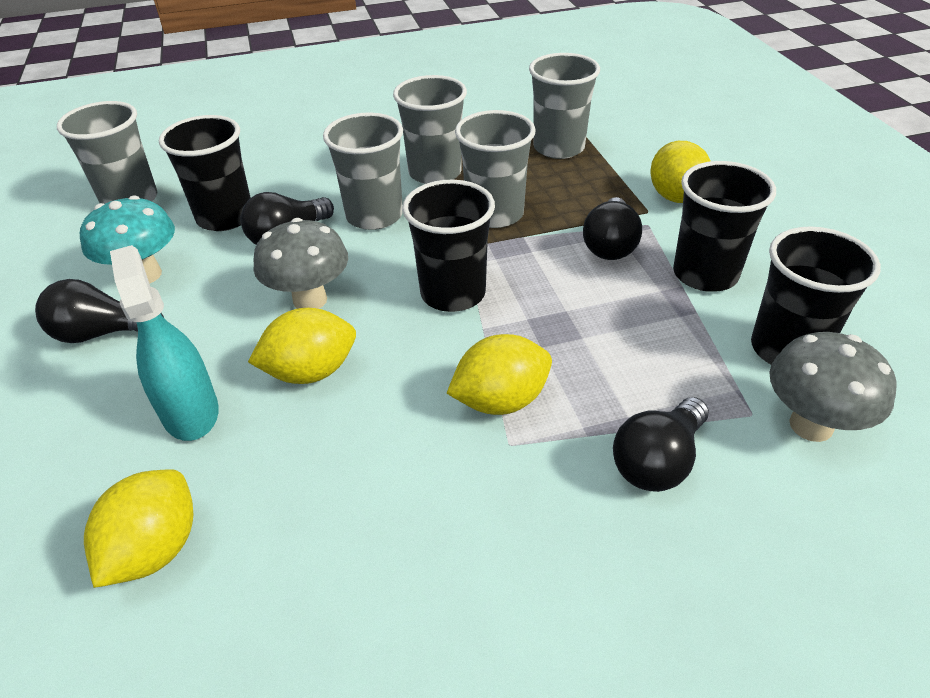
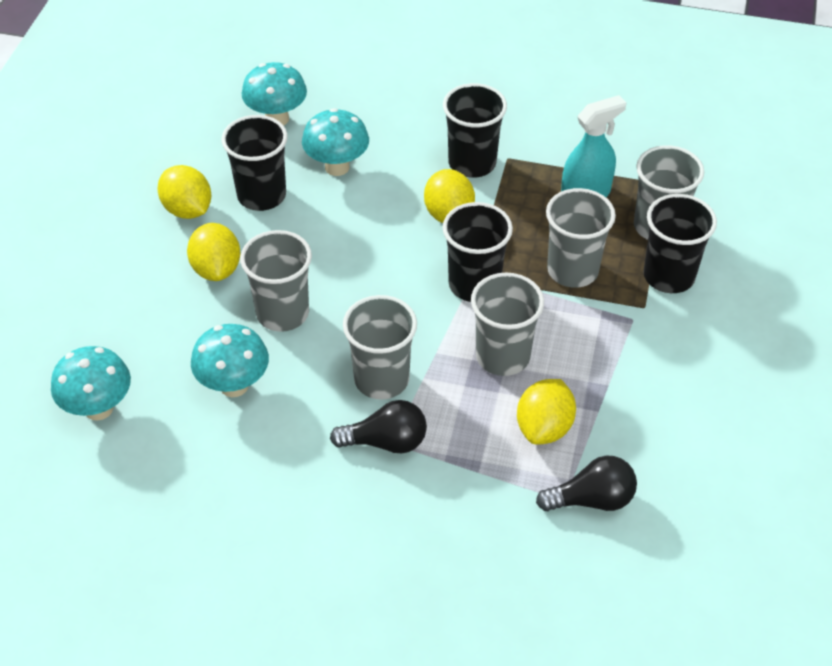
black light bulb: [35,279,164,343] [240,192,334,245] [583,197,642,260] [613,397,709,492] = 4 -> [330,400,427,453] [536,456,637,511] = 2
grey mushroom: [253,218,348,309] [769,332,896,442] = 2 -> none = 0
turquoise mushroom: [80,195,175,284] = 1 -> [51,346,131,421] [191,324,269,397] [242,62,307,126] [302,108,369,176] = 4

